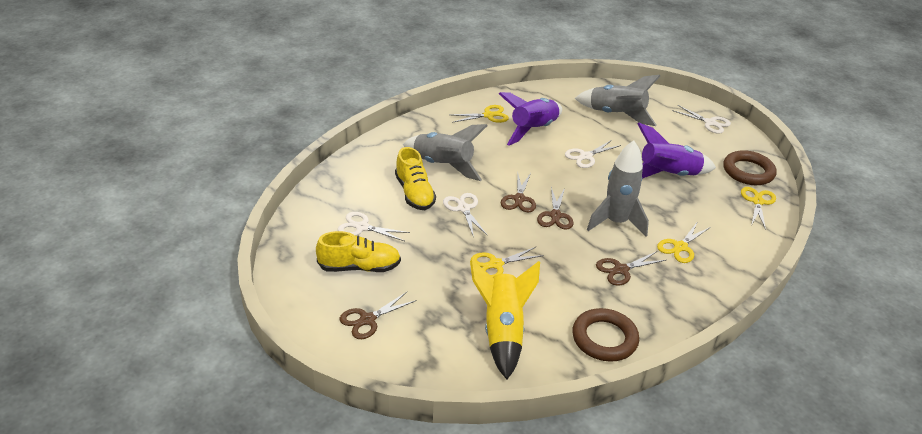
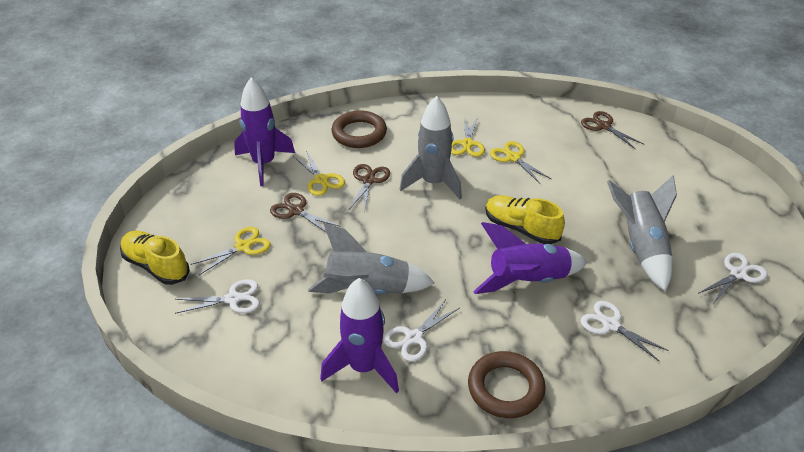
brown scissors: [339,292,417,339] [501,171,536,213] [537,187,574,230] [596,251,666,286] = 4 -> [270,193,341,233] [349,164,390,212] [581,111,645,149] = 3
purple rocket: [499,92,562,146] [638,123,716,179] = 2 -> [234,78,295,186] [320,278,399,393] [473,222,588,294] = 3
yellow rocket: [470,260,540,379] = 1 -> none = 0

